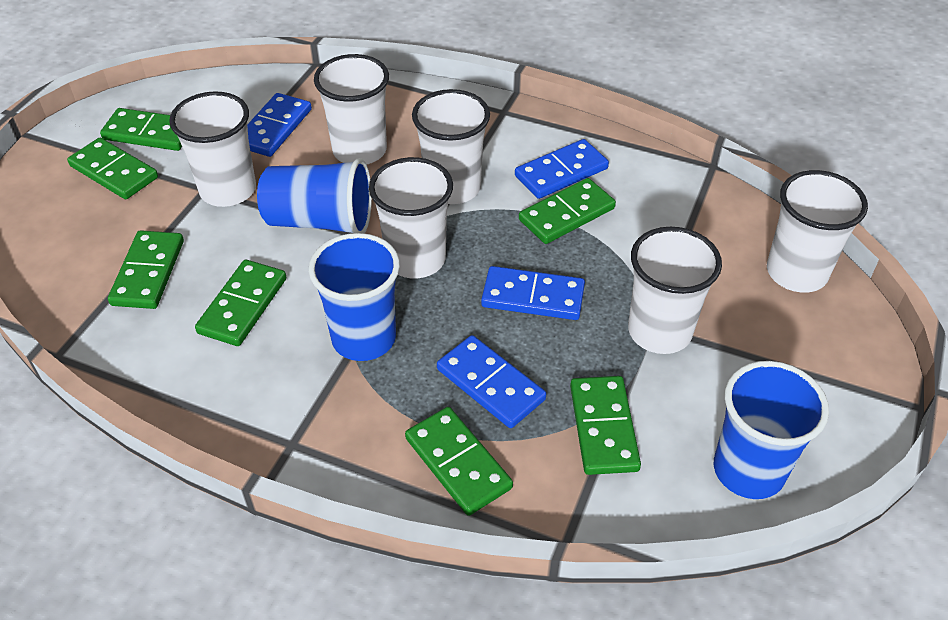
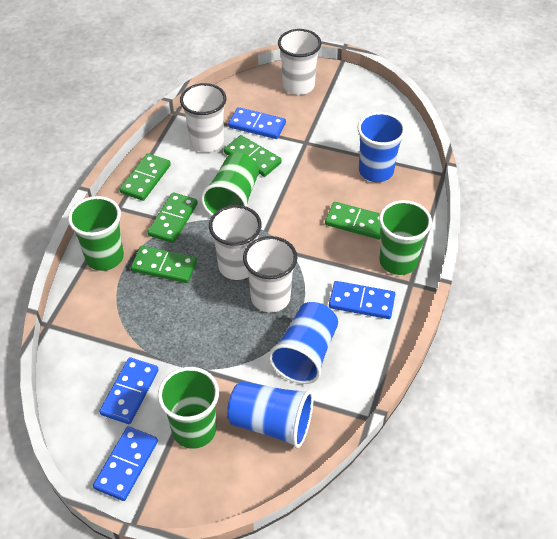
green cup: none = 0 -> [68,196,124,271] [158,367,219,449] [201,153,259,216] [379,200,432,275] = 4
green domino: [67,138,158,199] [100,108,182,151] [108,230,184,309] [195,259,286,346] [405,407,513,516] [519,178,616,244] [570,376,641,475] = 7 -> [120,153,171,201] [131,246,197,283] [148,192,198,243] [224,135,282,177] [325,202,381,239] = 5
white cup: [169,91,256,207] [314,54,389,164] [369,157,453,278] [412,89,490,204] [628,227,722,354] [767,170,868,293] = 6 -> [180,83,226,152] [209,205,262,280] [243,236,297,313] [278,29,321,95] = 4

